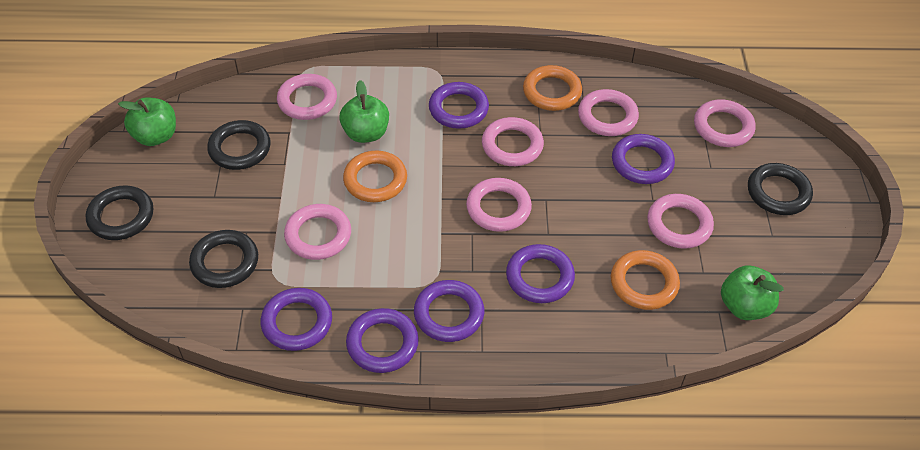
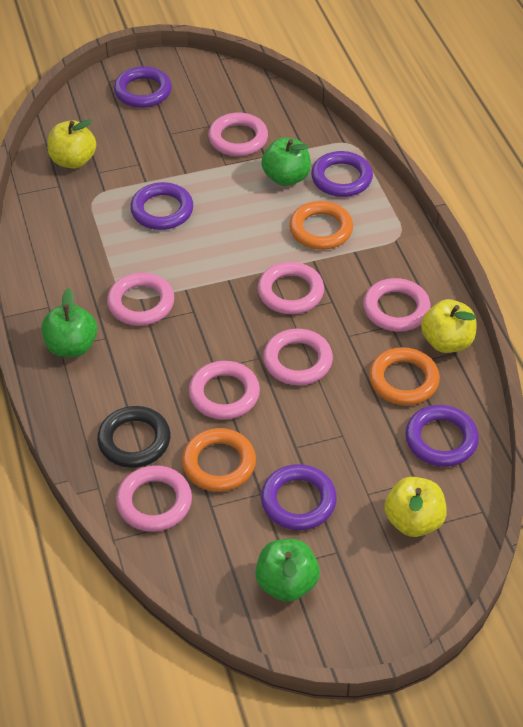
black ring: [86,185,153,240] [189,230,258,288] [207,120,271,170] [748,163,813,215] = 4 -> [97,406,171,468] = 1
purple ring: [261,288,332,351] [346,308,419,373] [414,280,484,342] [429,82,489,129] [506,244,575,303] [612,134,675,184] = 6 -> [114,66,172,108] [130,182,193,230] [261,464,337,530] [311,151,373,197] [405,405,479,467] = 5
yellow apple: none = 0 -> [47,119,96,169] [385,477,447,537] [421,299,476,353] = 3

